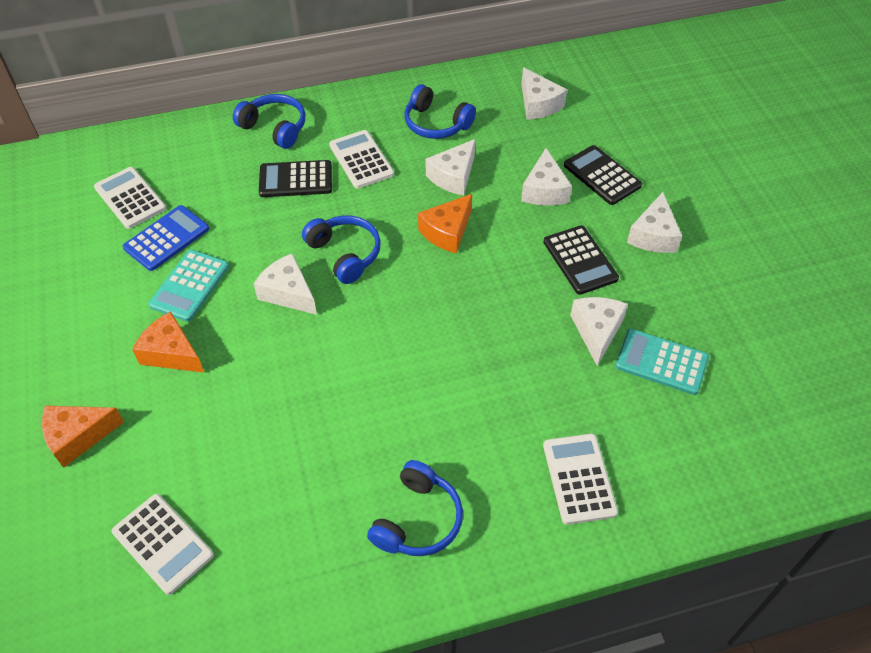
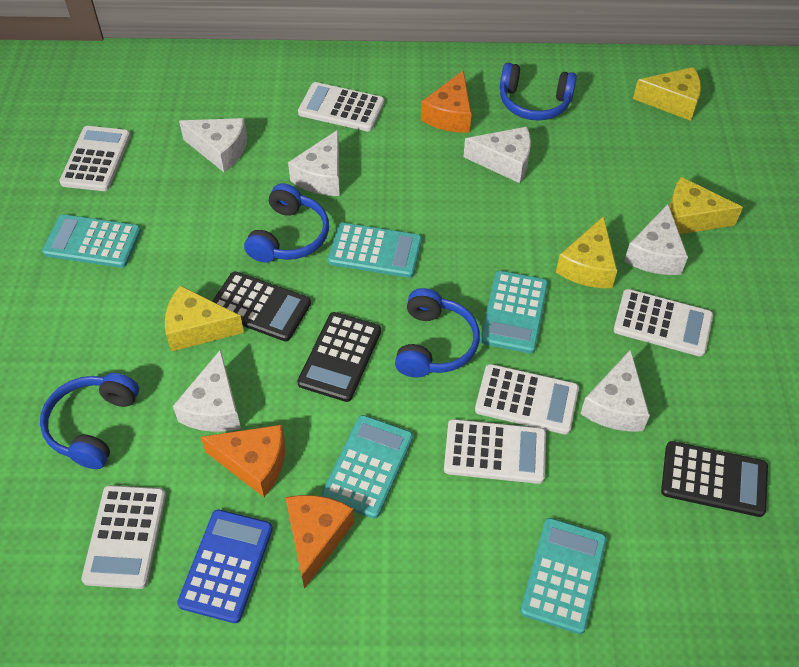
turquoise calculator: [148,250,229,322] [615,329,709,395] = 2 -> [42,214,141,268] [322,415,413,519] [328,223,422,278] [480,271,548,354] [520,518,607,634] = 5
white calculator: [94,167,166,229] [112,494,214,595] [329,130,394,189] [543,434,618,525] = 4 -> [59,126,131,191] [81,485,166,589] [298,82,384,132] [444,419,546,484] [475,364,579,435] [613,289,713,357] = 6
yellow cheese: none = 0 -> [165,285,244,352] [556,216,617,288] [633,67,701,121] [669,177,743,234] = 4

